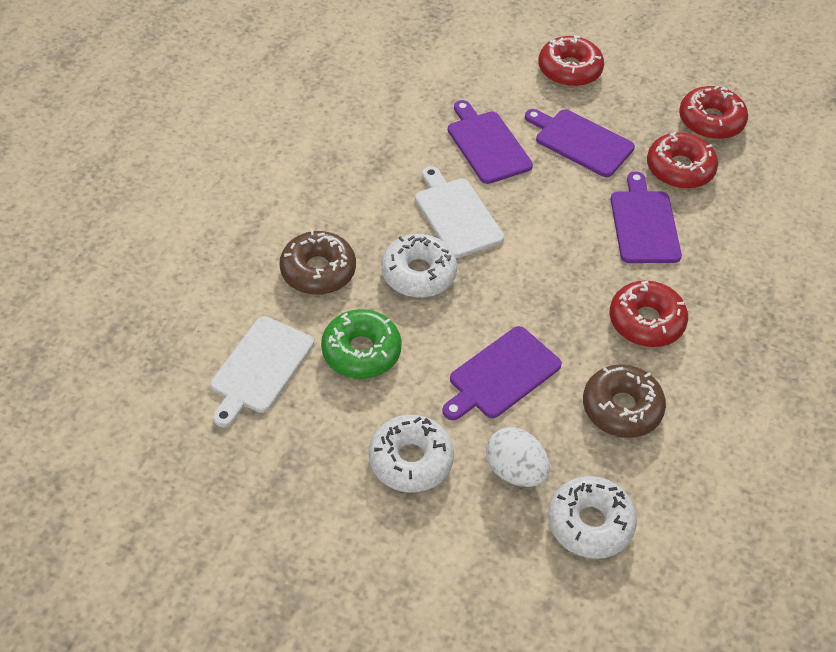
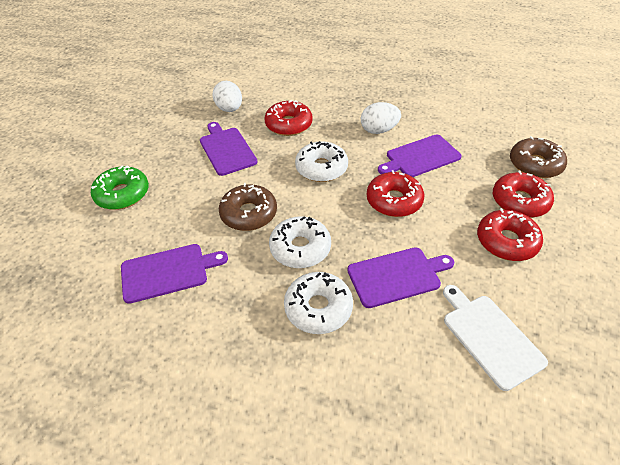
white cutting board: [210,316,314,427] [415,166,504,258] = 2 -> [443,285,548,391] = 1
white egg: [486,427,550,487] = 1 -> [213,81,242,112] [361,102,401,134] = 2

